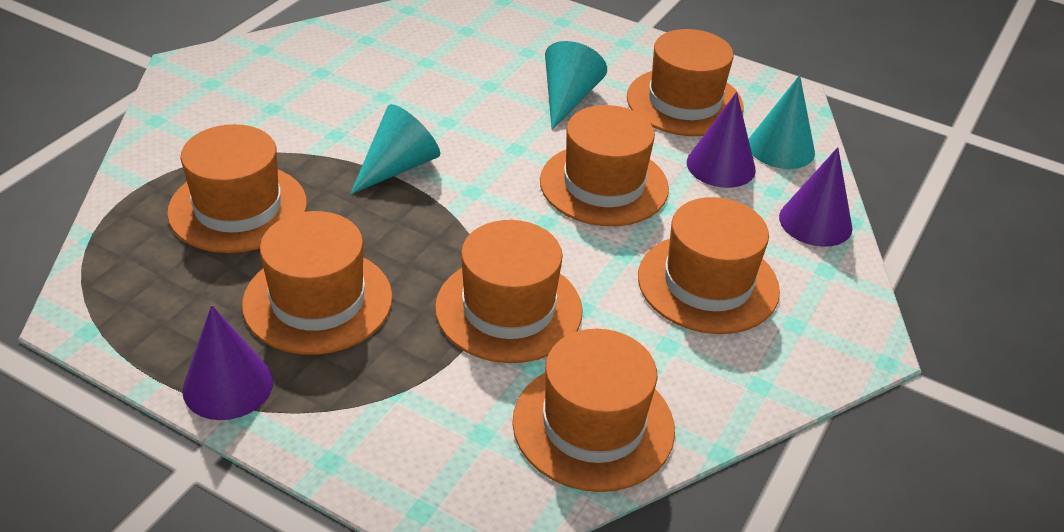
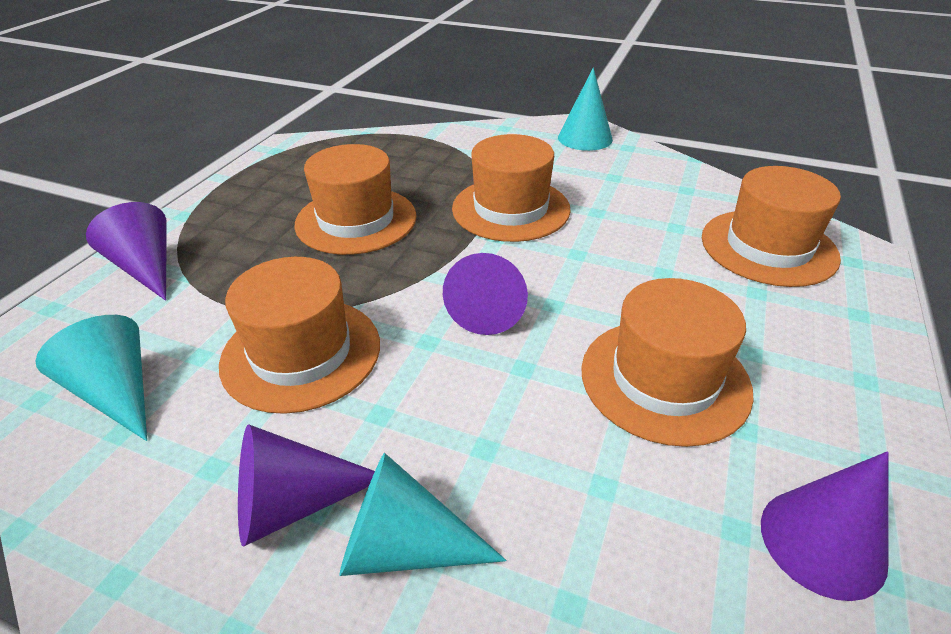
orange hat: [167,124,307,253] [242,211,393,355] [435,220,583,363] [512,329,675,492] [540,105,669,226] [627,29,743,136] [638,197,780,334] = 7 -> [219,257,380,414] [294,144,417,255] [452,134,571,242] [581,278,754,447] [702,166,841,287] = 5
purple cone: [182,305,273,420] [687,92,756,188] [779,147,852,247] = 3 -> [86,202,167,301] [238,425,375,547] [443,253,528,335] [761,451,888,601] = 4

